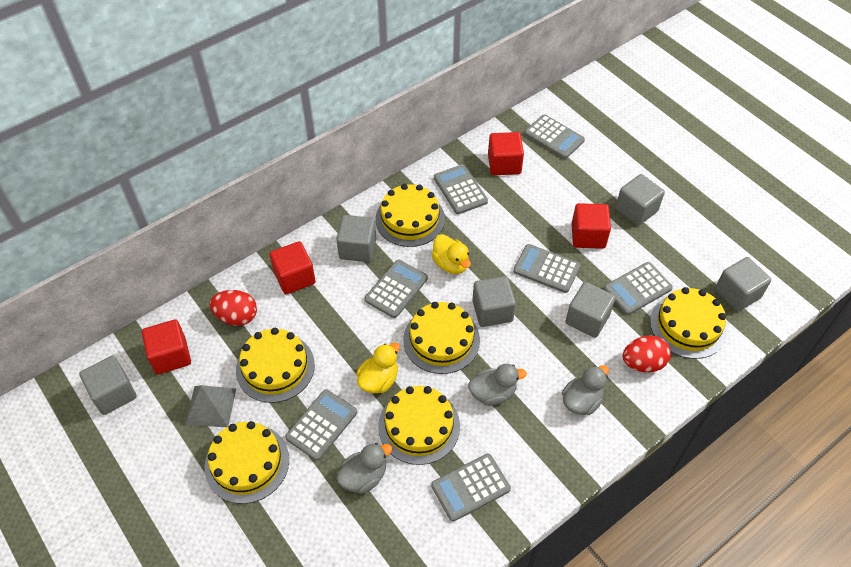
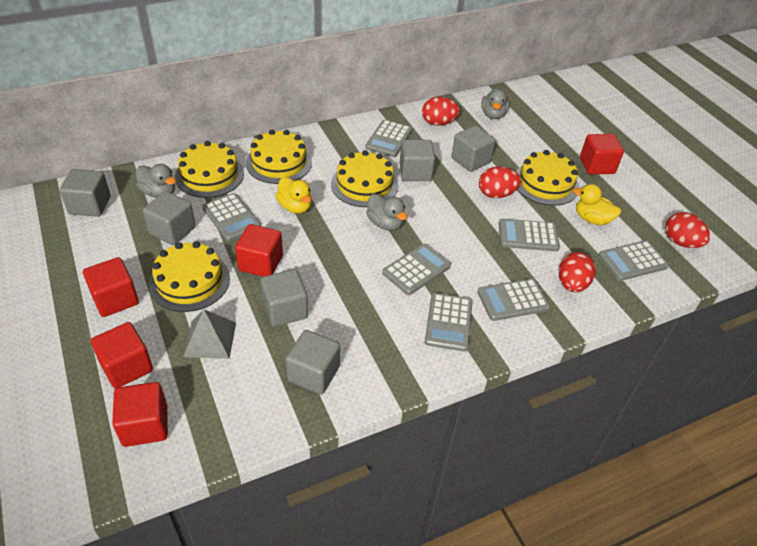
red cube: [142,319,191,374] [269,241,316,294] [488,132,524,175] [571,203,611,249] = 4 -> [83,257,139,317] [91,322,153,389] [112,382,168,447] [235,224,283,277] [580,134,624,175] = 5
red egg: [210,290,257,326] [622,336,671,372] = 2 -> [422,97,460,126] [479,166,521,198] [559,252,596,292] [665,212,710,248] = 4
yellow cake: [205,421,289,504] [236,328,315,403] [375,184,445,247] [378,386,460,465] [403,302,480,374] [650,287,727,359] = 6 -> [149,241,230,312] [175,141,244,198] [246,130,312,184] [331,150,398,207] [516,150,579,206] = 5

